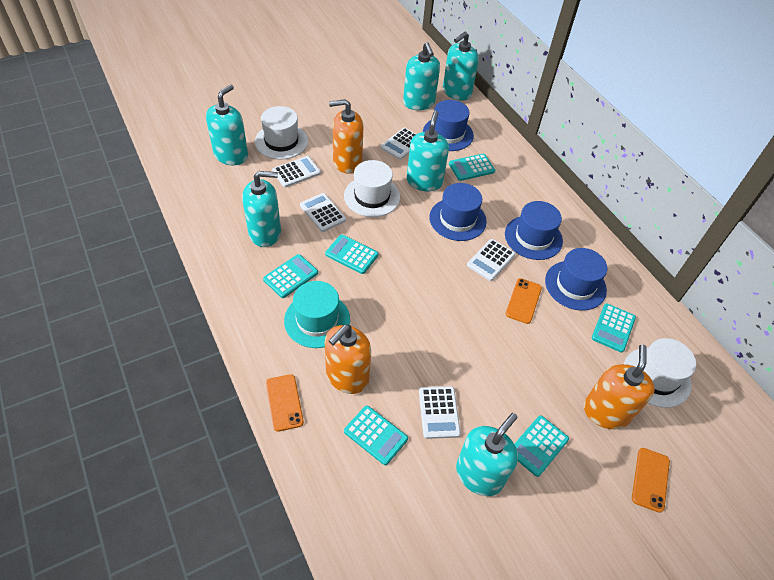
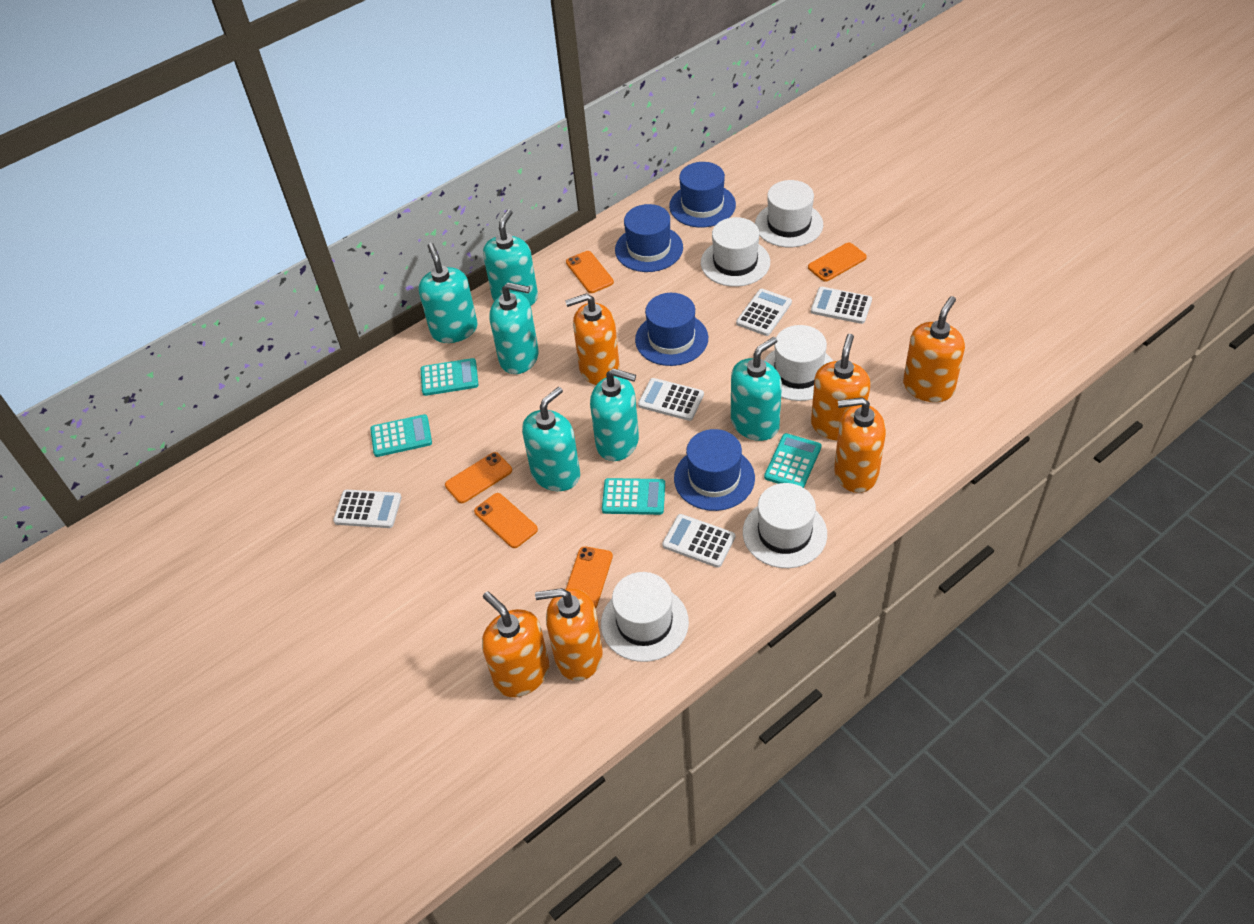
orange phone: [266,374,304,432] [506,278,542,324] [632,448,670,513] = 3 -> [445,452,512,503] [474,493,538,548] [566,251,614,293] [566,546,613,608] [808,243,867,282] = 5
orange soap dispenser: [325,325,371,394] [329,99,363,174] [584,344,655,429] = 3 -> [482,591,549,697] [535,588,603,681] [565,293,620,385] [811,334,870,440] [834,397,886,493] [903,296,965,402] = 6
turquoise calculator: [263,254,318,298] [325,234,379,274] [344,406,408,465] [449,154,495,181] [515,415,569,477] [592,303,636,353] = 6 -> [370,414,432,457] [421,358,478,396] [602,478,665,515] [764,433,821,488] = 4
turquoise hat: [284,281,350,348] = 1 -> none = 0
white hat: [255,106,308,159] [344,160,400,217] [624,338,696,408] = 3 -> [601,572,689,662] [701,217,770,287] [743,483,827,568] [755,180,823,247] [764,325,833,401] = 5

